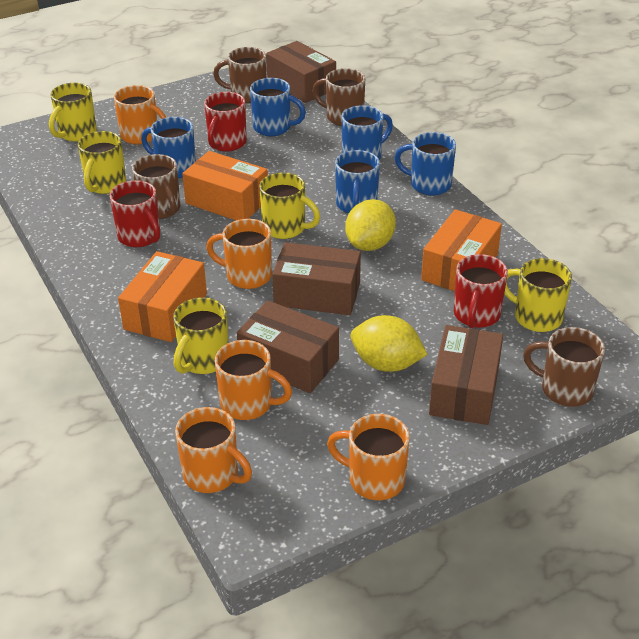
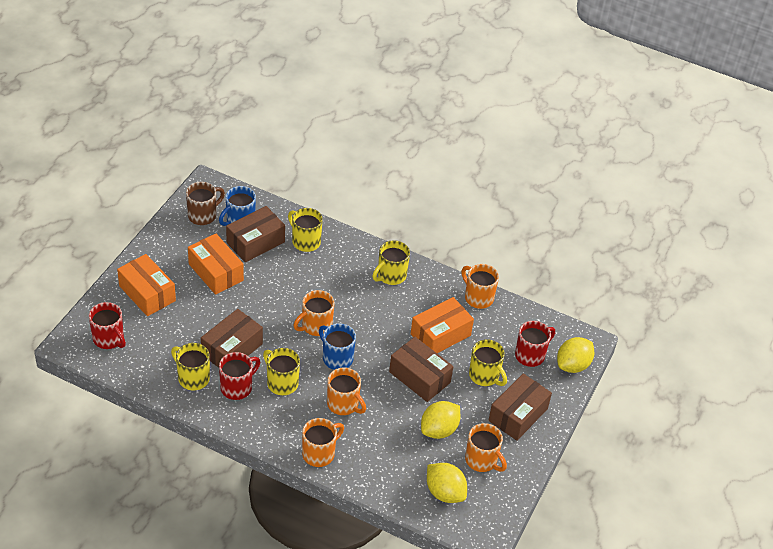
blue mug: [141,117,196,178] [250,78,306,136] [335,150,380,214] [342,105,393,160] [394,132,456,195] = 5 -> [219,186,256,226] [319,323,356,370] = 2
brown mug: [132,154,180,219] [213,47,267,103] [312,68,365,126] [523,327,605,407] = 4 -> [186,182,225,225] = 1
yellow lemon: [345,199,396,251] [351,315,428,372] = 2 -> [421,401,460,439] [427,463,467,503] [557,337,594,373] = 3

